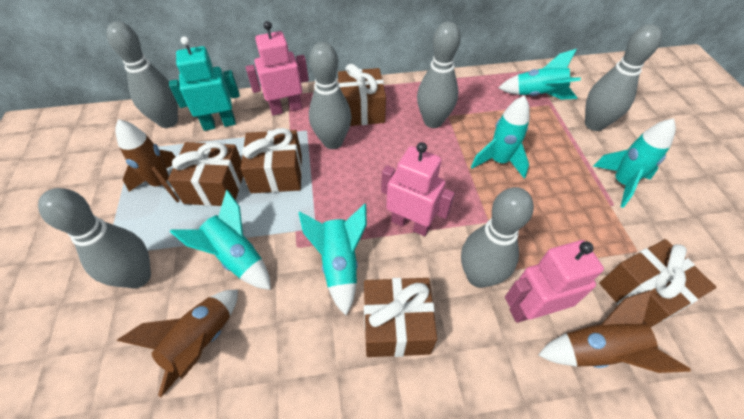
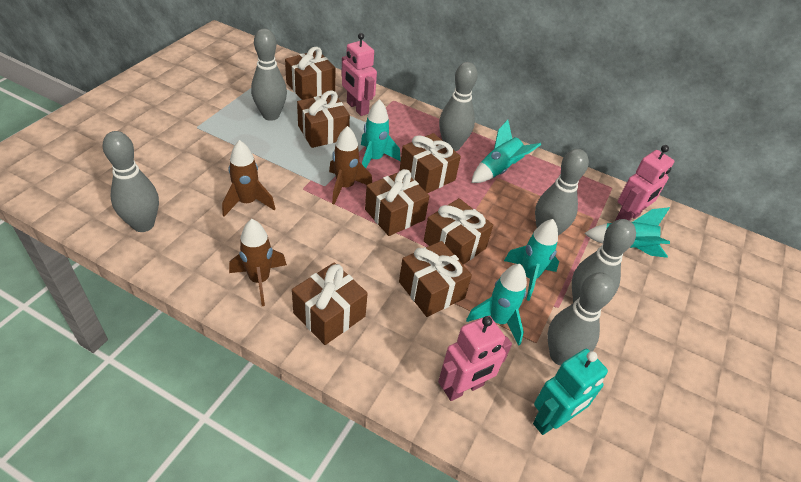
brown gift: [168,142,243,206] [241,128,302,193] [338,64,386,126] [364,278,437,357] [599,239,716,328] = 5 -> [285,47,336,100] [292,262,368,345] [297,90,350,148] [365,169,429,236] [399,241,472,317] [400,133,461,193] [424,198,493,264] = 7

